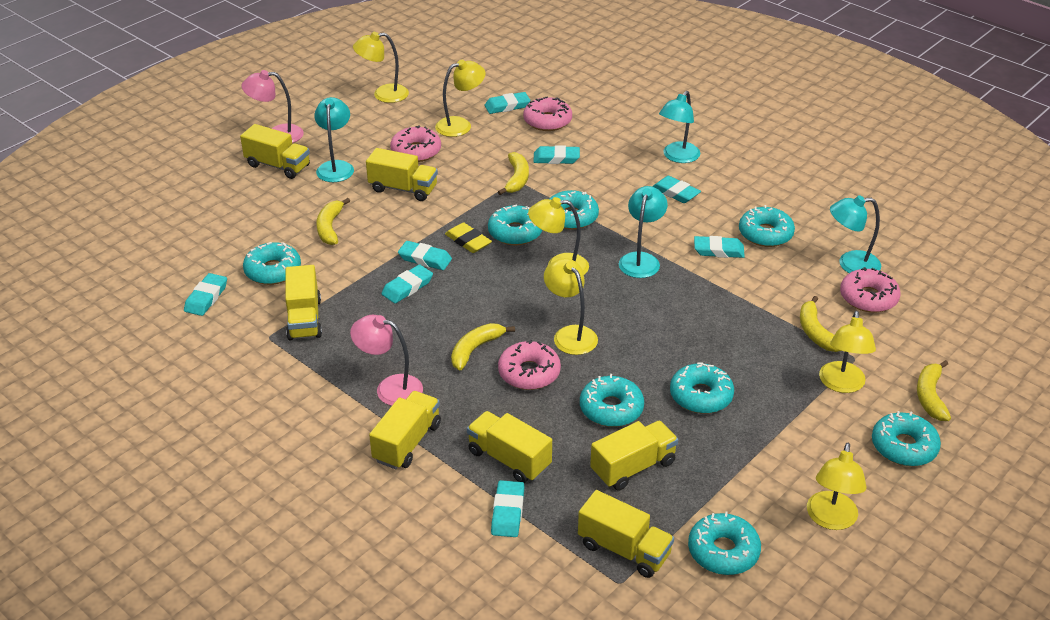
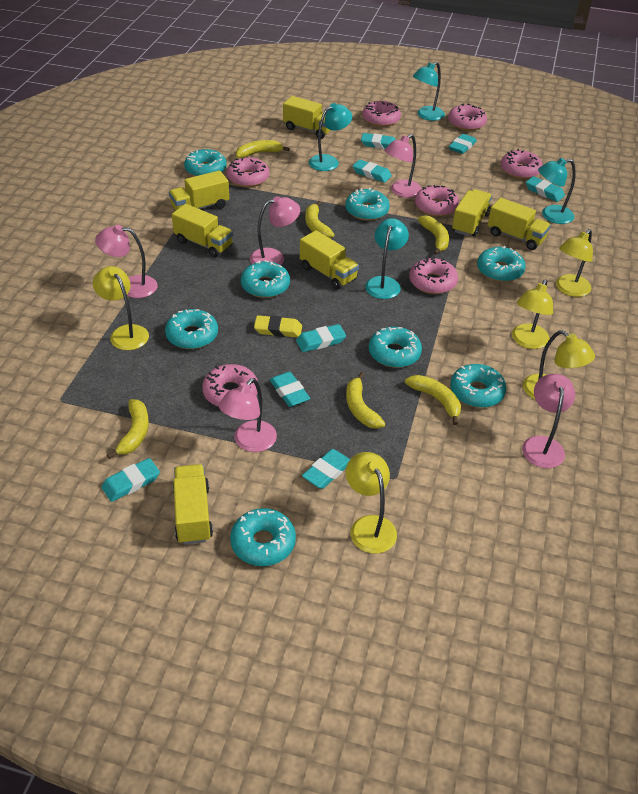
pink donut: [390,125,441,162] [498,340,561,390] [523,97,572,131] [840,267,900,313] = 4 -> [202,364,258,407] [227,157,269,187] [362,101,401,127] [409,257,458,294] [415,185,459,217] [448,104,487,131] [501,149,543,179] = 7
pink lamp: [242,70,304,143] [350,315,423,406] = 2 -> [95,225,158,298] [219,378,277,452] [250,196,300,265] [384,134,422,198] [522,374,575,468] = 5
yellow banana: [316,198,350,245] [451,323,515,370] [498,152,529,195] [800,296,841,352] [917,360,951,421] = 5 -> [107,399,149,459] [236,140,290,158] [305,201,334,238] [346,372,385,429] [405,375,461,425] [418,215,449,255] = 6
yellow lamp: [353,32,409,103] [435,60,486,137] [528,197,589,275] [544,258,598,355] [807,443,867,530] [819,311,876,393] = 6 -> [93,266,149,350] [346,452,397,554] [512,279,553,349] [523,330,595,399] [556,229,593,297] = 5

